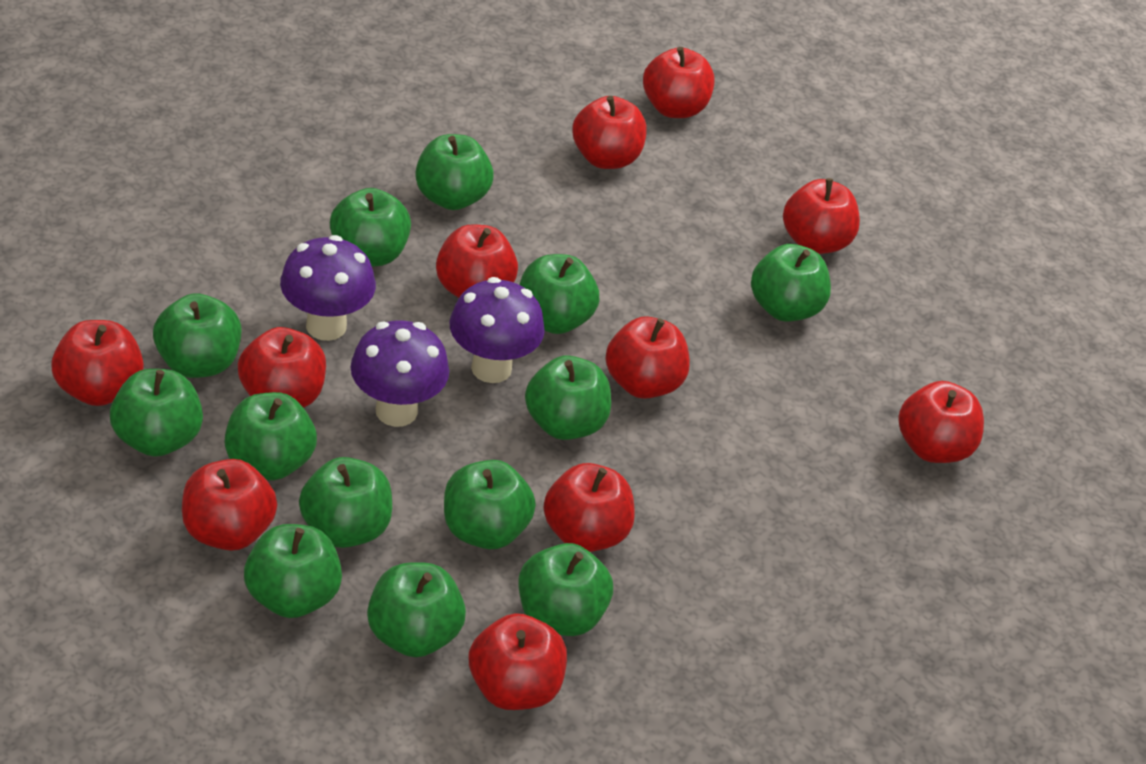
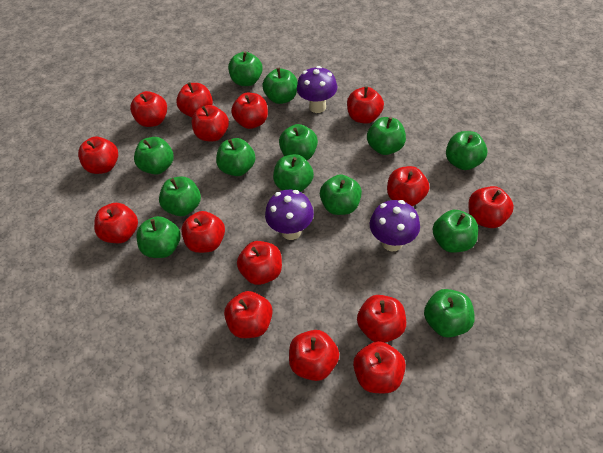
red apple: [51,320,144,406] [182,459,277,551] [238,327,326,408] [436,224,518,298] [469,613,567,710] [543,463,635,552] [572,96,647,169] [605,316,690,399] [643,47,715,118] [783,178,860,254] [898,381,984,463] = 11 -> [78,136,118,174] [94,203,138,243] [130,91,167,127] [176,82,213,117] [181,211,225,253] [192,105,229,141] [224,291,273,338] [231,93,268,129] [237,241,282,285] [289,330,339,381] [347,86,384,124] [353,341,406,393] [357,295,406,343] [387,166,429,206] [468,186,514,228] = 15

